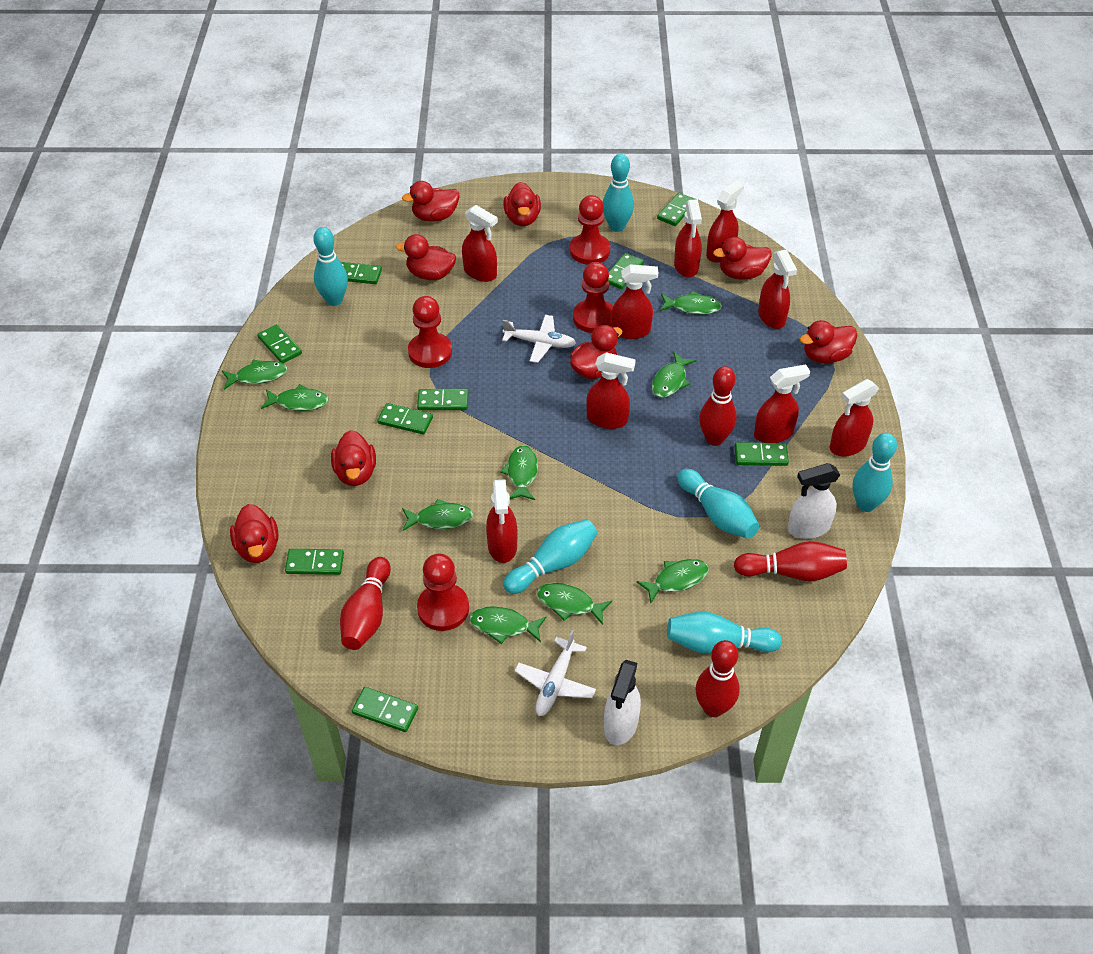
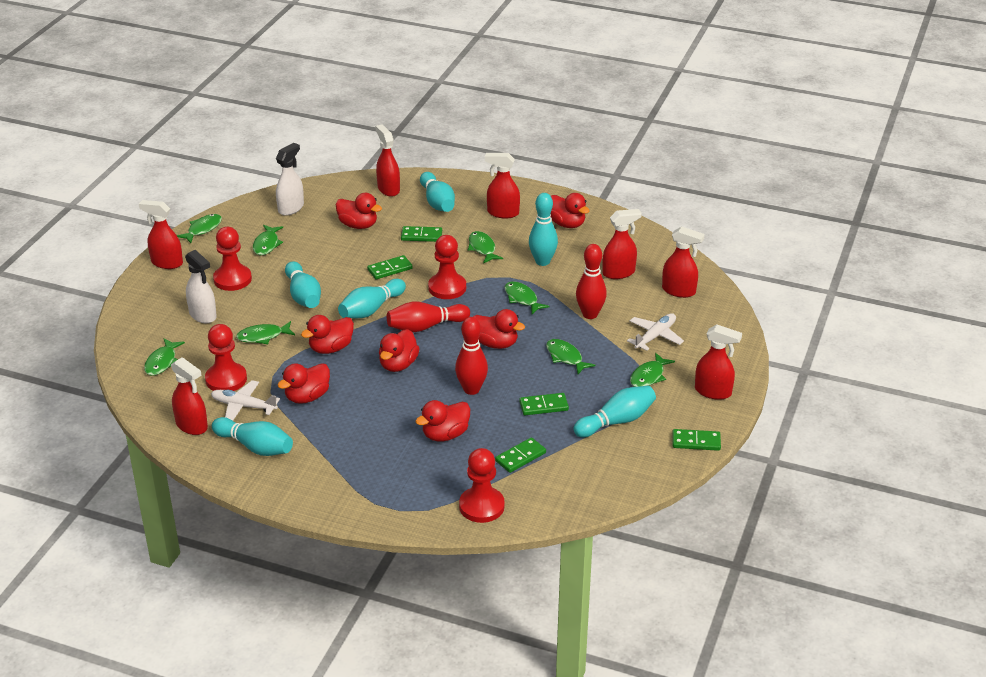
green domino: [257,324,302,363] [285,549,344,575] [341,262,382,284] [352,687,418,732] [377,403,433,434] [417,389,469,410] [608,253,644,289] [657,193,696,226] [735,442,789,466] = 9 -> [367,255,413,279] [401,226,442,242] [495,437,546,473] [519,393,569,415] [672,429,721,451] = 5
green fish: [222,359,287,390] [261,384,328,411] [402,499,473,531] [470,606,546,644] [500,445,538,500] [537,583,612,625] [636,559,709,603] [652,352,696,398] [660,291,722,315] = 9 -> [144,339,185,376] [177,214,222,243] [236,321,295,344] [253,225,283,255] [468,231,503,264] [505,281,550,314] [546,339,595,374] [630,353,675,387] = 8
red bowling pin: [340,557,391,650] [695,640,740,717] [699,366,737,446] [734,541,847,581] = 4 -> [387,302,470,332] [455,317,488,395] [576,244,607,319] = 3
red duck: [230,504,279,563] [331,430,376,486] [396,234,456,280] [402,181,459,222] [503,182,541,226] [570,325,622,379] [713,237,772,280] [800,320,857,363] = 8 -> [277,363,330,404] [301,315,354,354] [336,193,382,229] [379,329,420,372] [415,400,470,442] [473,309,525,349] [550,193,589,228] = 7
red spray bottle: [462,205,498,282] [486,479,517,563] [586,352,636,429] [611,264,658,339] [674,199,702,278] [706,180,744,263] [754,365,810,443] [758,249,797,329] [830,379,879,457] = 9 -> [139,200,183,269] [171,357,208,435] [376,124,400,197] [485,153,520,218] [602,209,642,279] [662,226,705,298] [695,324,742,400] = 7

